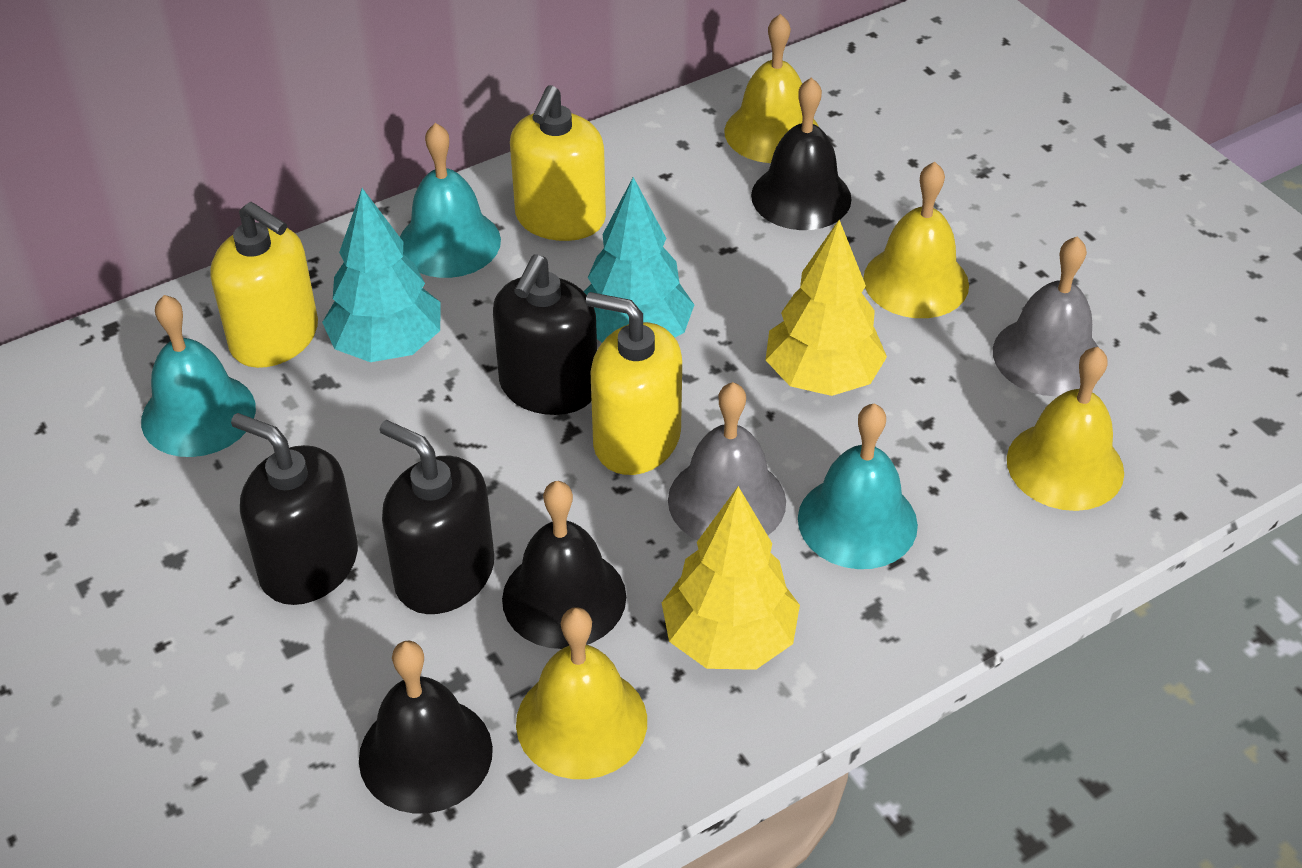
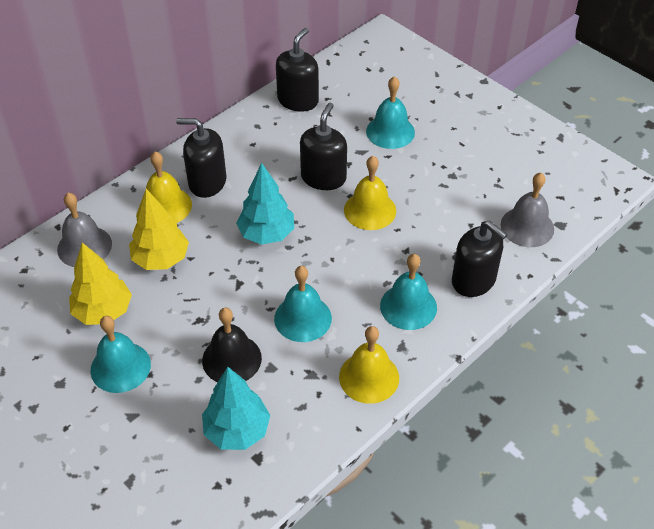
black bell: [359,641,493,814] [502,481,626,649] [751,77,852,230] = 3 -> [202,308,262,382] = 1
black soap dispenser: [231,413,358,605] [380,420,494,614] [493,255,597,415] = 3 -> [176,118,226,198] [276,28,319,112] [300,103,347,190] [452,220,507,297] = 4
turquoise bell: [141,295,256,457] [400,123,501,278] [798,403,918,569] = 3 -> [91,316,151,393] [274,266,332,342] [366,76,415,149] [380,254,437,330] = 4
yellow bell: [516,607,647,779] [724,14,819,163] [863,162,969,318] [1007,347,1124,511] = 4 -> [146,151,192,223] [339,326,399,404] [344,156,396,230] = 3
yellow soap dispenser: [210,202,318,368] [510,85,606,241] [586,292,682,475] = 3 -> none = 0

